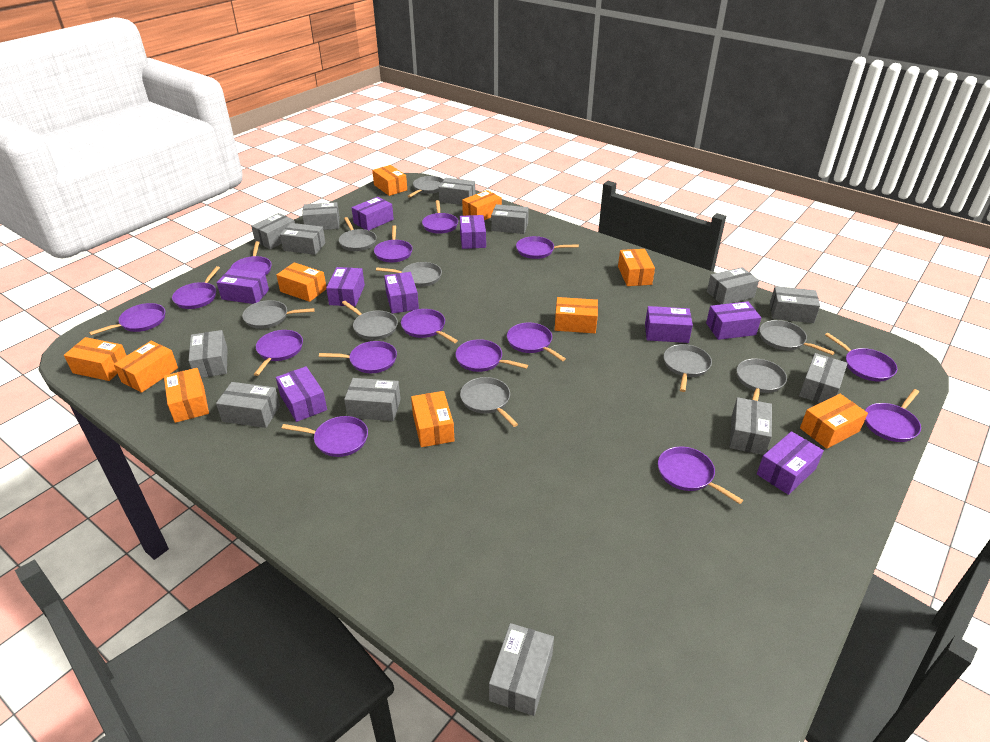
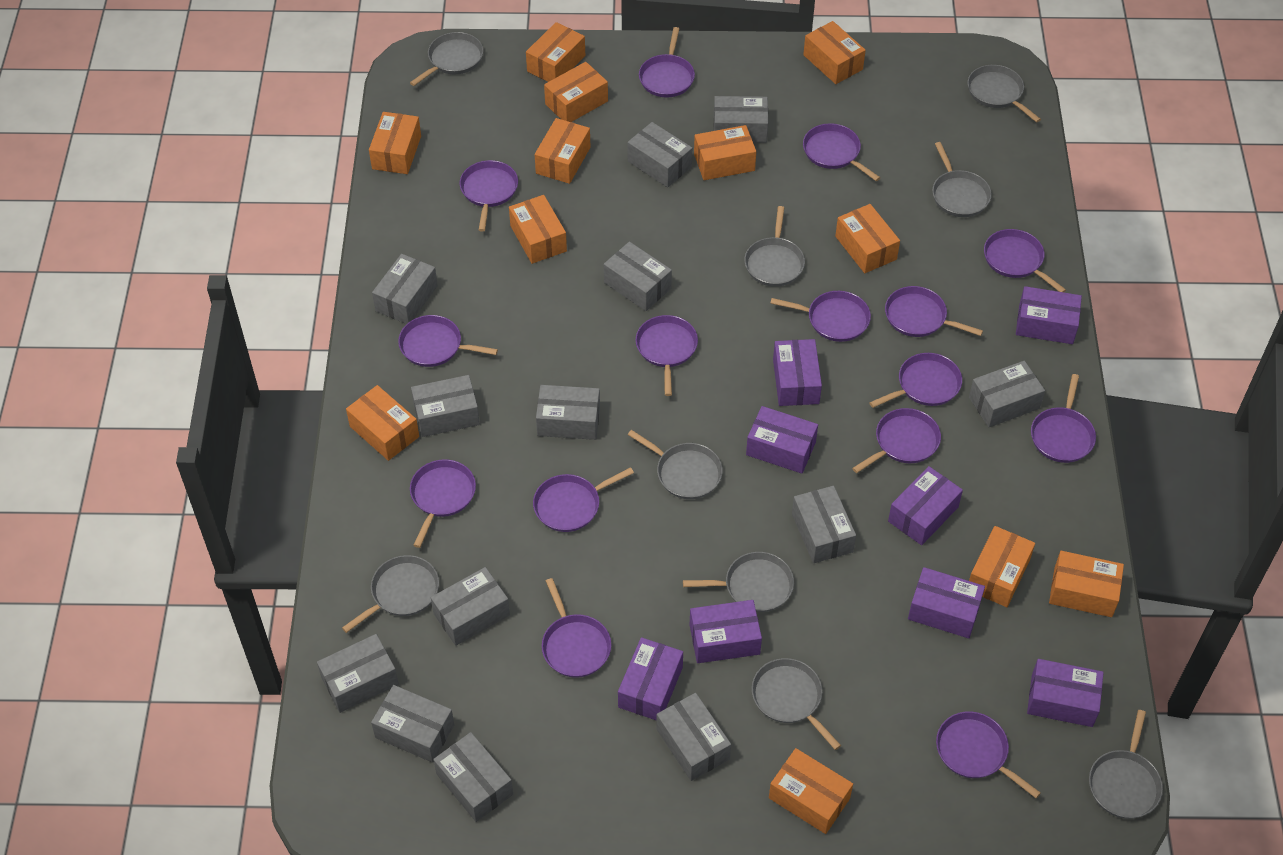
orange box: [64,337,127,381] [114,341,178,393] [164,368,209,423] [276,262,326,302] [372,165,407,196] [411,391,455,447] [462,190,502,220] [555,297,598,333] [618,249,655,286] [800,394,868,449] = 10 -> [346,385,419,461] [369,112,421,174] [509,195,567,264] [526,22,585,82] [535,118,591,184] [544,62,608,122] [694,125,756,180] [769,748,853,834] [803,21,866,84] [835,204,900,273] [969,526,1035,607] [1049,551,1124,617] = 12
purple box: [217,268,269,304] [276,366,327,422] [326,267,365,306] [352,197,394,230] [384,272,419,313] [460,215,486,249] [645,306,693,343] [706,301,761,340] [757,431,824,495] = 9 -> [618,637,683,721] [690,600,762,663] [746,406,818,474] [773,339,822,406] [888,466,963,545] [908,567,985,638] [1016,286,1082,344] [1027,659,1104,727] = 8

